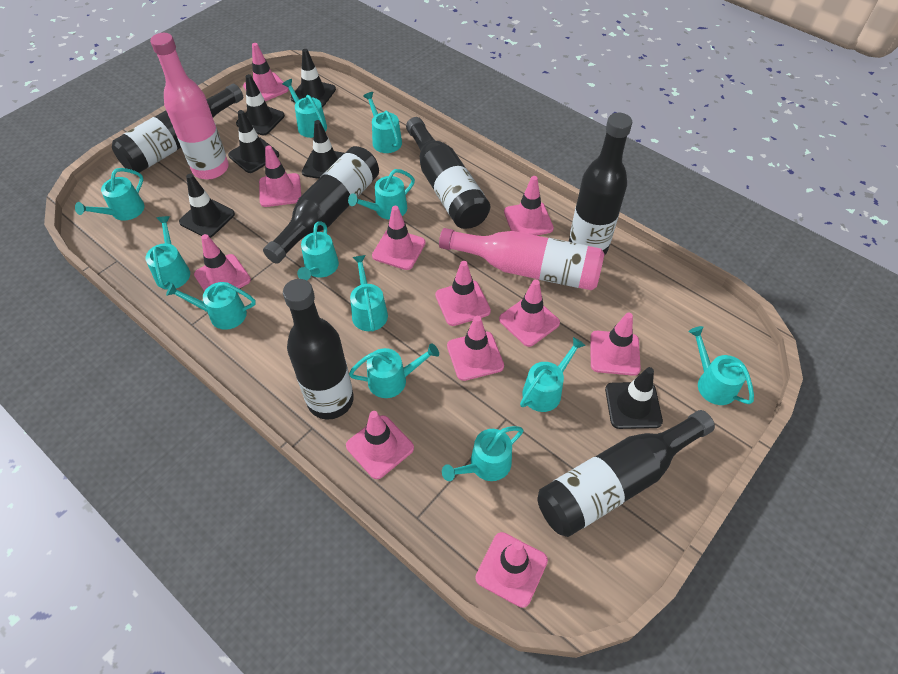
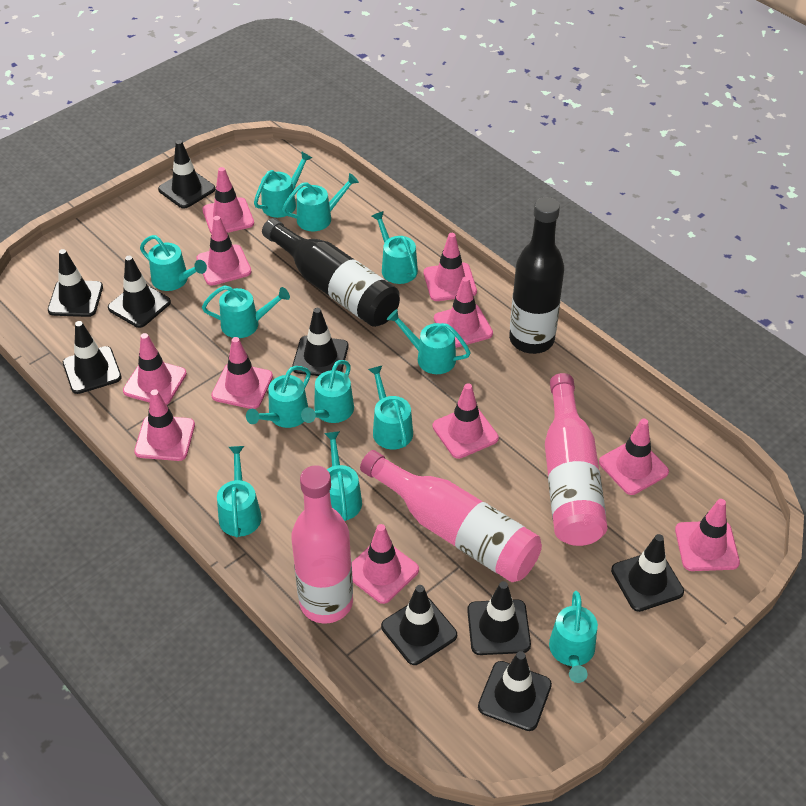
black bottle: [112,84,243,173] [263,146,379,264] [283,279,354,420] [406,117,490,229] [538,410,715,537] [569,113,632,255] = 6 -> [262,218,400,327] [509,197,564,354] = 2
black traffic cone: [179,174,235,238] [228,110,279,173] [236,74,285,135] [290,49,336,107] [302,120,345,179] [605,367,663,429] = 6 -> [48,249,103,317] [63,321,122,394] [108,256,171,328] [158,140,215,209] [292,308,348,376] [381,585,457,665] [467,581,531,655] [478,651,552,731] [611,534,684,612] = 9
pink bottle: [150,33,229,179] [439,228,604,290] = 2 -> [291,465,353,624] [360,450,542,582] [545,373,608,546] = 3

